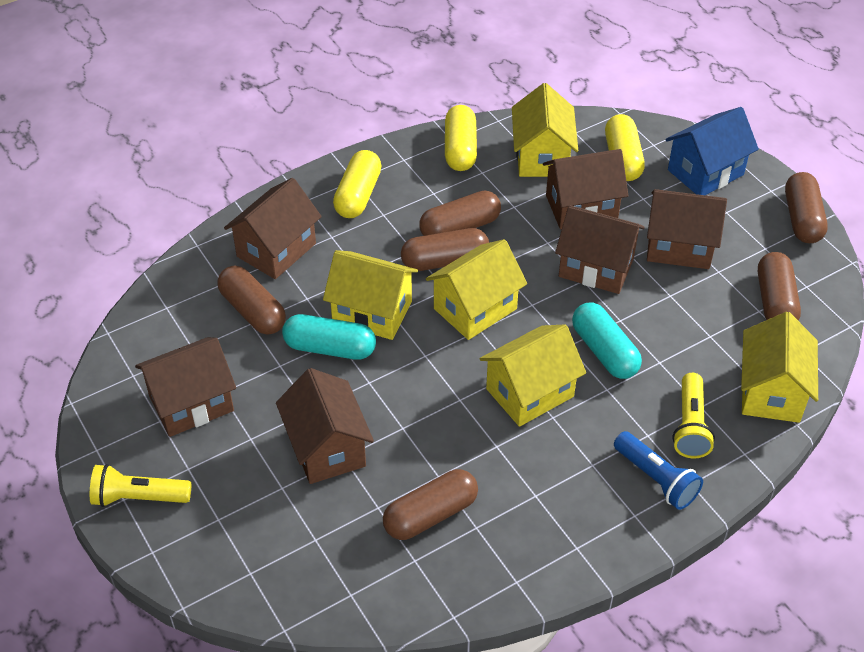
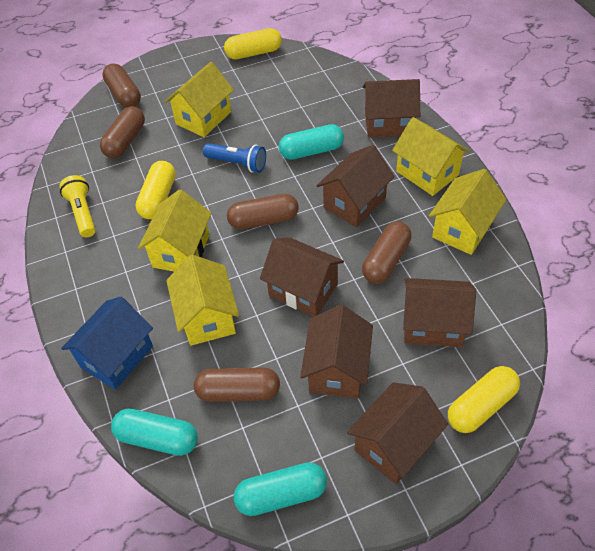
brown capsule: [217,266,286,335] [383,469,478,540] [401,228,489,271] [419,191,501,236] [758,252,801,321] [785,172,828,243] = 6 -> [100,106,145,158] [102,63,141,108] [194,367,280,402] [227,194,299,230] [362,221,412,284] = 5
turquoise capsule: [282,314,376,360] [572,302,642,379] = 2 -> [111,409,198,456] [234,462,327,516] [279,124,344,160] = 3
yellow flashlight: [90,464,191,507] [672,373,715,458] = 2 -> [59,175,96,237] = 1

